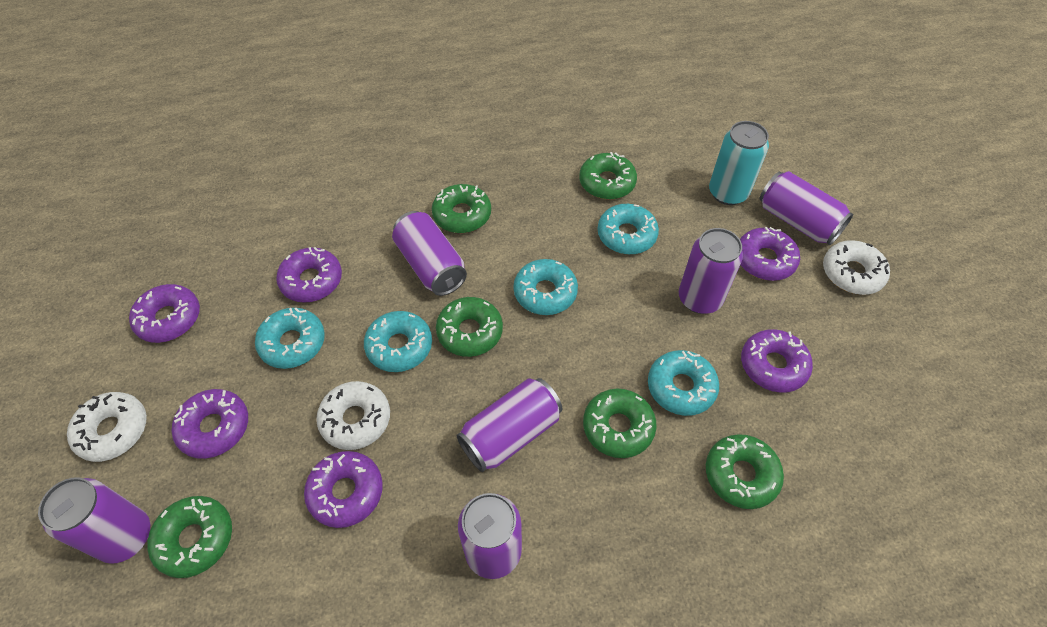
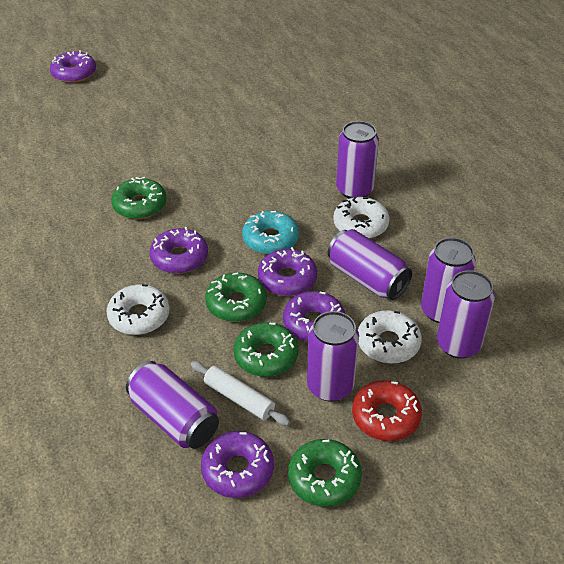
green donut: [147,496,232,578] [432,184,491,233] [436,297,503,357] [579,152,637,199] [583,389,656,458] [706,434,784,509] = 6 -> [111,177,166,219] [205,272,267,322] [233,322,298,377] [288,439,362,507] = 4
purple donut: [129,284,200,343] [172,389,248,459] [276,247,342,303] [304,451,383,528] [740,227,800,281] [741,329,813,393] = 6 -> [50,50,96,83] [150,227,208,274] [201,431,274,498] [258,247,317,296] [283,291,345,342] = 5
red donut: none = 0 -> [352,380,422,441] = 1
turquoise can: [709,121,769,205] = 1 -> none = 0
turquoise donut: [255,308,325,369] [364,311,432,372] [513,259,578,315] [597,204,659,254] [648,350,719,416] = 5 -> [242,211,299,254] = 1
white rolling pin: none = 0 -> [191,361,290,426] = 1

